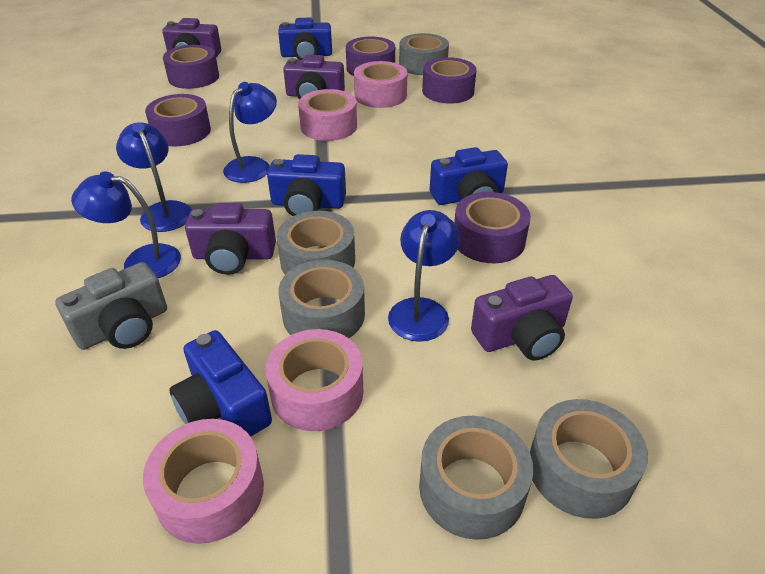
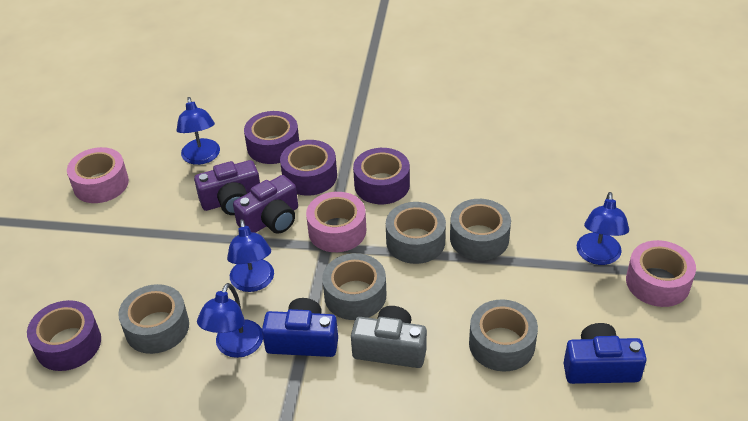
blue camera: [169,330,272,437] [267,154,346,216] [278,17,332,60] [430,147,508,205] = 4 -> [262,298,338,357] [564,323,647,384] = 2
pink tape: [143,419,264,544] [265,329,363,431] [298,89,357,141] [354,61,408,108] = 4 -> [67,147,129,203] [306,192,366,252] [626,240,696,307] = 3
purple camera: [162,18,221,57] [185,203,276,275] [283,54,345,99] [471,275,573,360] = 4 -> [194,160,260,215] [233,175,298,234] = 2
purple tape: [145,94,211,146] [163,45,219,89] [346,37,395,76] [422,57,477,104] [454,192,531,263] = 5 -> [27,300,101,371] [244,111,299,164] [280,140,337,196] [353,148,410,204] = 4

